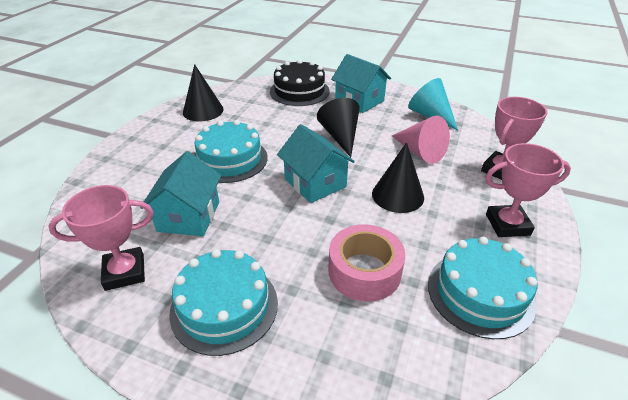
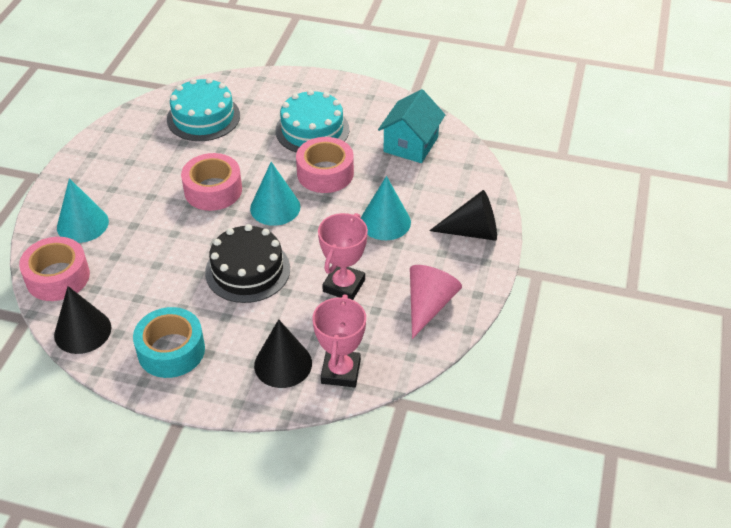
pink tape: [328,224,405,302] = 1 -> [19,237,90,301] [181,153,242,211] [296,137,354,193] = 3
pink trophy: [48,185,154,291] [481,97,547,180] [485,143,571,237] = 3 -> [312,295,366,387] [318,213,368,300] = 2
turquoise cake: [169,249,278,356] [194,120,268,183] [428,237,537,339] = 3 -> [167,78,240,141] [276,90,349,153] = 2
turquoise cone: [408,78,458,130] = 1 -> [57,178,109,243] [250,162,301,226] [361,176,411,240] = 3
turquoise house: [140,151,221,236] [277,124,355,203] [331,54,391,113] = 3 -> [378,89,445,163] = 1
turquoise tape: none = 0 -> [133,307,205,378] = 1

